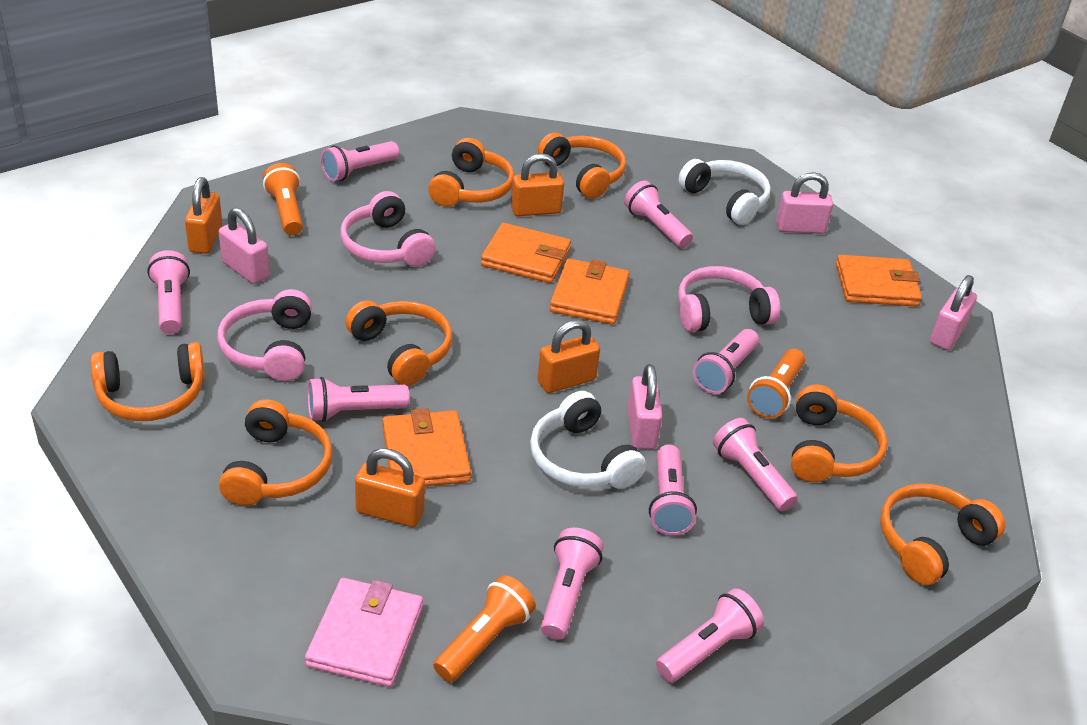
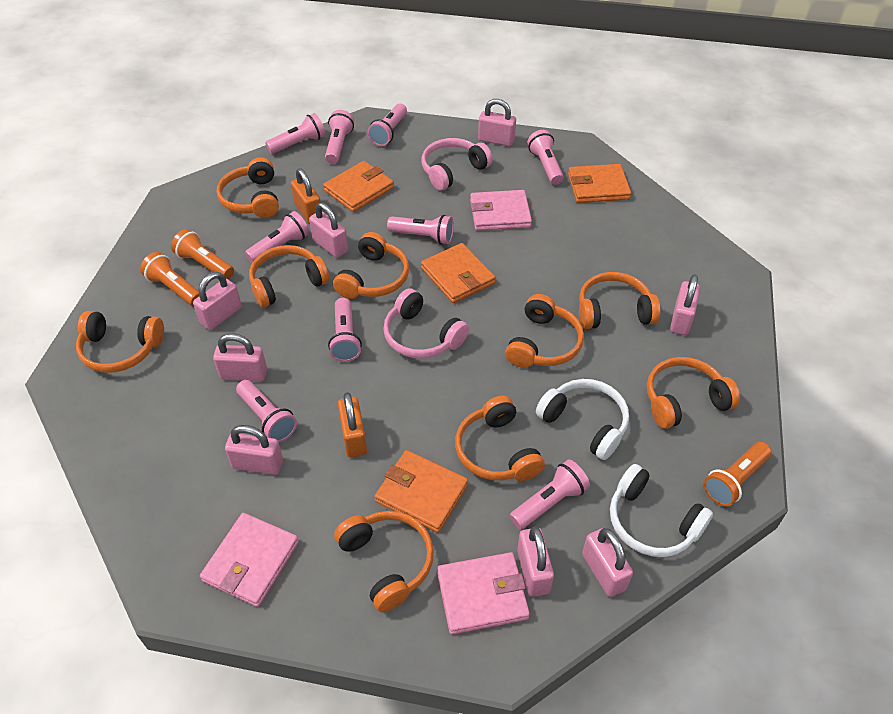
orange headphones: [91,342,205,421] [219,399,333,506] [346,301,453,386] [428,138,514,207] [538,133,626,199] [791,384,888,482] [880,483,1005,585] = 7 -> [76,311,164,373] [217,157,279,218] [249,245,329,307] [333,232,409,299] [334,511,434,612] [455,395,545,481] [505,294,584,368] [579,272,660,329] [647,357,740,429] = 9
orange padlock: [185,177,223,254] [355,448,425,527] [511,153,564,216] [537,320,600,393] = 4 -> [291,168,321,224] [338,392,367,458] = 2
pink headphones: [218,289,312,381] [341,191,436,267] [678,266,780,332] = 3 -> [383,288,469,359] [422,138,493,191] = 2
pink padlock: [219,208,270,284] [627,364,663,449] [776,172,833,234] [930,275,977,350] = 4 -> [193,272,242,330] [213,333,267,382] [225,425,283,475] [309,202,348,258] [478,99,516,146] [517,527,554,597] [582,528,633,597] [670,274,700,335] = 8
pink wallet: [305,578,423,687] = 1 -> [200,513,299,607] [437,552,530,634] [470,190,532,231] = 3

